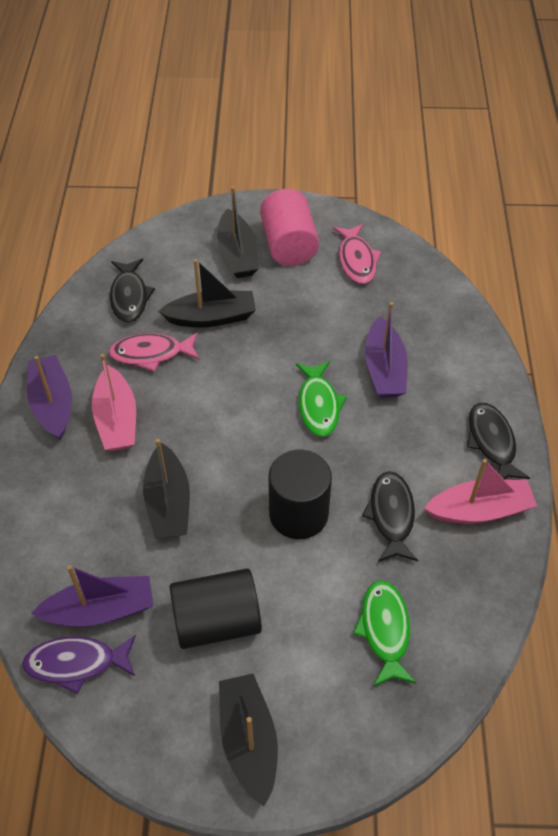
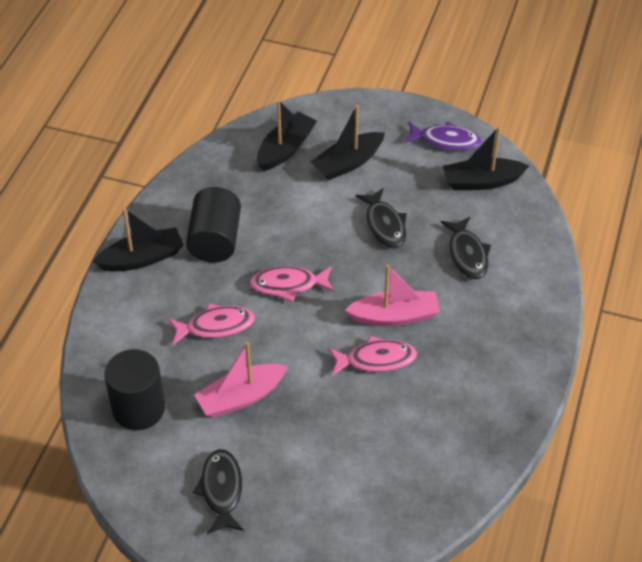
green fish: [296,361,347,437] [353,580,416,686] = 2 -> none = 0
pink cylinder: [260,189,319,266] = 1 -> none = 0
pink fish: [108,332,200,372] [333,224,381,284] = 2 -> [168,303,255,345] [249,266,334,302] [328,336,417,376] = 3
purple boat: [27,355,72,440] [31,565,153,626] [365,302,408,398] = 3 -> none = 0

